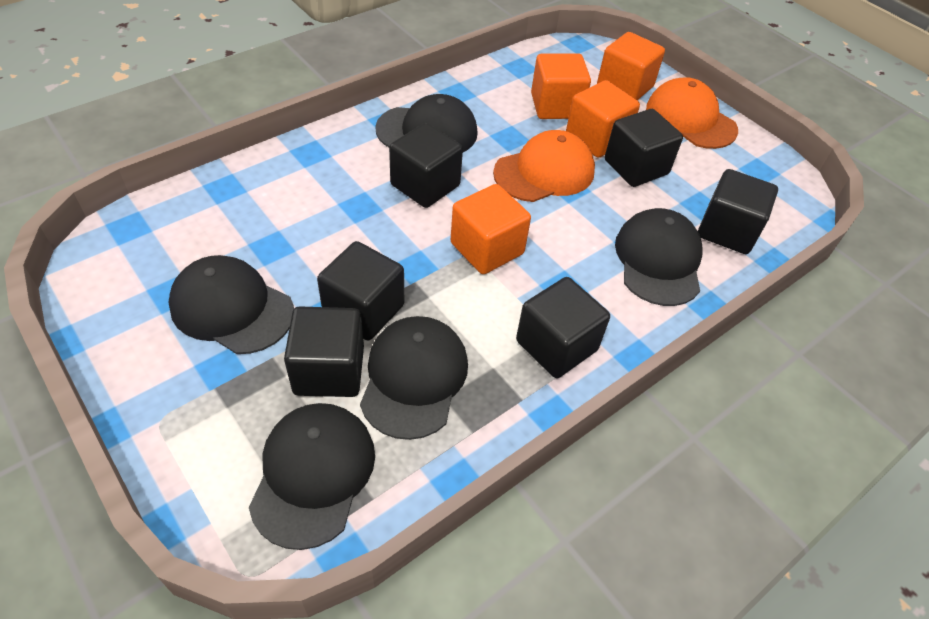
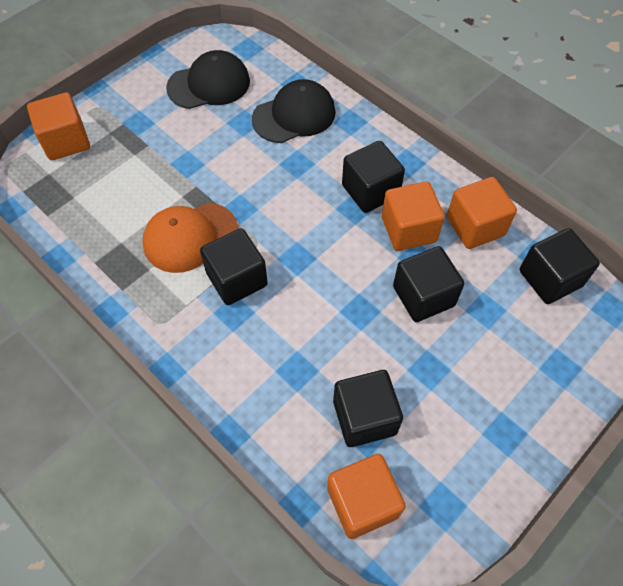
black cap: [168,255,294,354] [249,403,375,550] [360,316,468,440] [375,94,478,152] [615,208,703,306] = 5 -> [166,50,250,109] [252,79,336,143] = 2
black cube: [284,306,364,397] [317,241,404,341] [389,123,463,208] [516,277,610,378] [605,109,683,187] [698,169,778,254] = 6 -> [200,228,268,305] [333,370,403,447] [342,141,405,213] [393,246,464,322] [520,228,600,304] = 5
orange cap: [493,130,595,202] [646,77,738,149] = 2 -> [142,203,238,273] = 1

